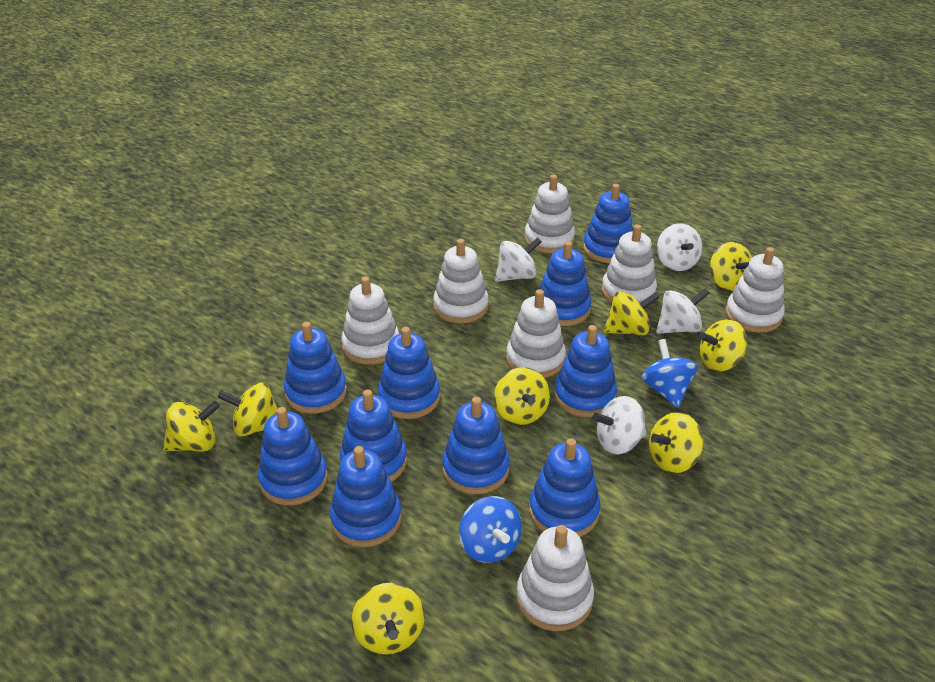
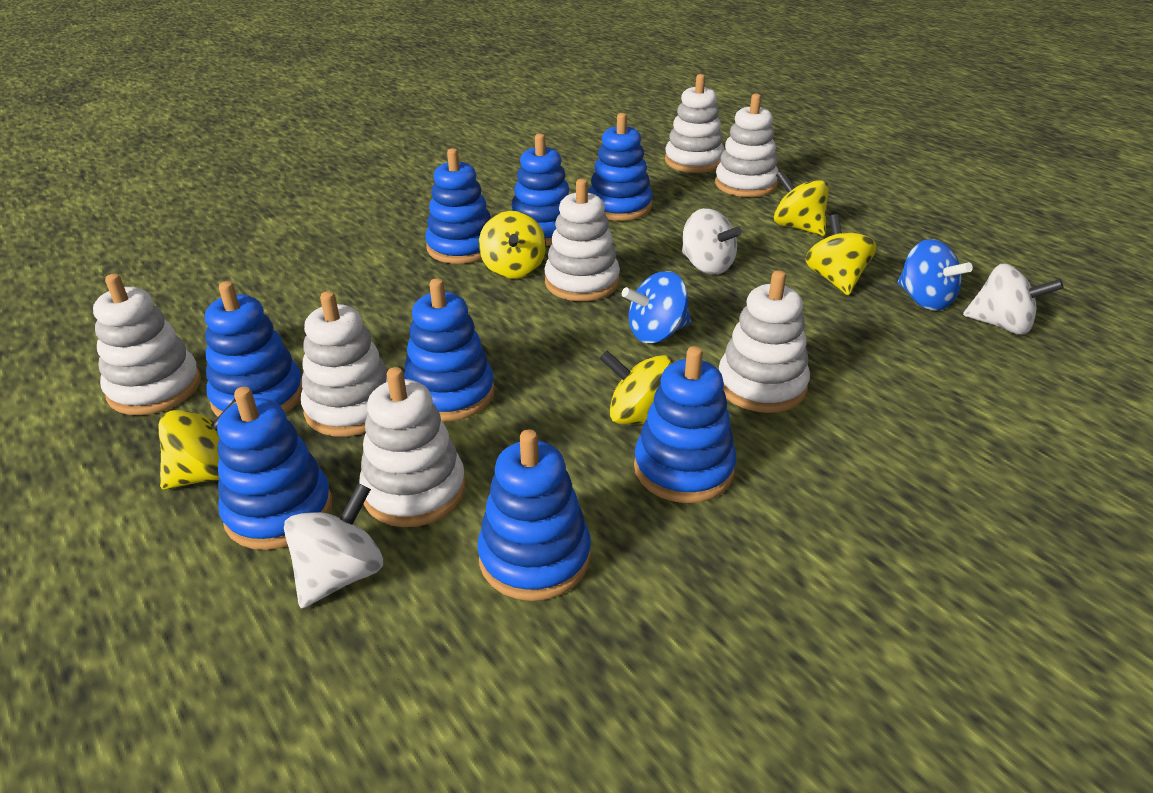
blue stacking toy: [258,407,328,505] [284,322,347,414] [330,446,402,547] [340,390,407,482] [378,327,440,419] [442,397,510,494] [529,438,601,537] [539,241,591,326] [554,325,617,417] [583,184,633,263] = 10 -> [205,281,303,417] [217,387,332,550] [404,278,495,421] [425,148,491,264] [477,430,591,601] [511,134,569,246] [588,113,653,221] [634,346,737,503] = 8
white spinning top: [495,237,542,282] [592,396,647,454] [656,288,709,334] [657,223,702,271] = 4 -> [284,483,383,608] [682,208,742,274] [963,263,1064,335] = 3
yellow spinning top: [163,401,220,452] [217,383,278,437] [351,583,425,655] [494,367,550,425] [604,291,660,335] [649,412,703,473] [699,319,747,371] [710,242,752,291] = 8 -> [158,399,236,490] [479,211,546,279] [599,351,674,424] [774,171,829,236] [806,214,877,295] = 5

